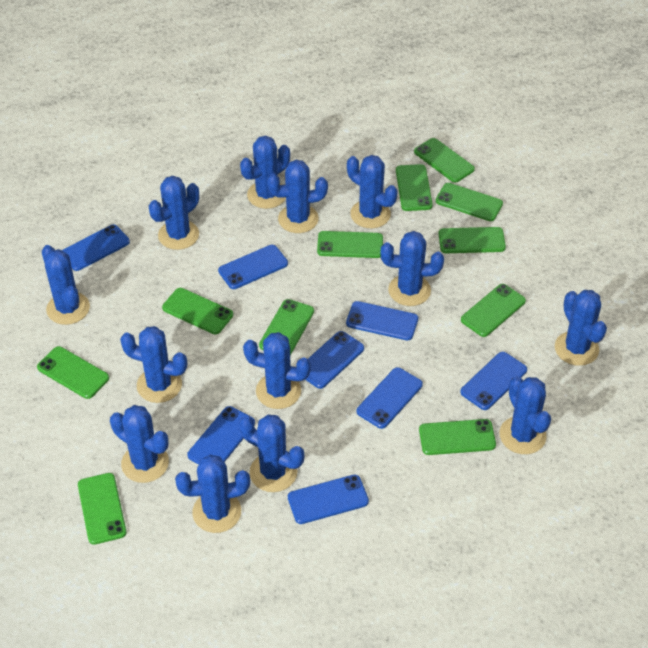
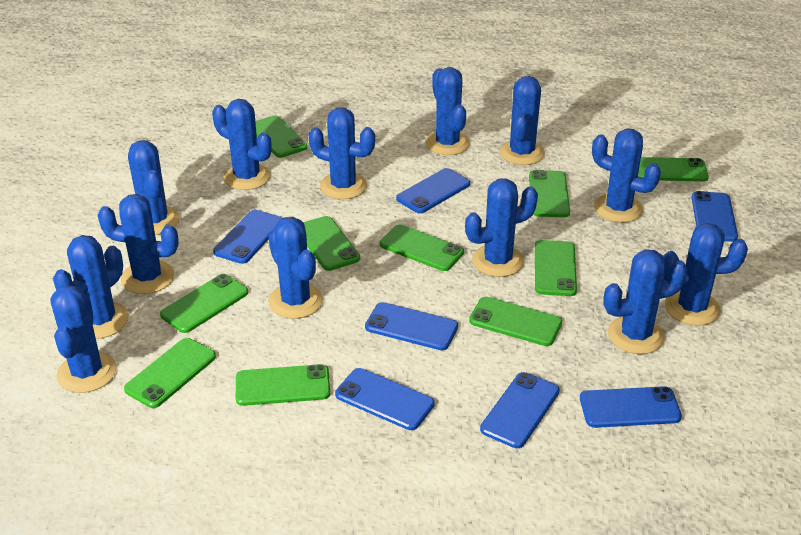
blue phone: [62,225,130,271] [187,406,255,465] [218,245,288,289] [288,475,369,524] [305,331,364,389] [346,301,418,340] [357,367,423,429] [460,352,527,410] = 8 -> [213,210,283,264] [335,368,434,430] [365,302,458,350] [396,168,470,213] [480,372,560,448] [580,386,682,428] [692,191,738,242] = 7
green phone: [37,346,109,399] [78,473,127,545] [162,288,233,334] [259,299,314,355] [317,231,383,258] [396,164,433,211] [414,138,475,182] [419,419,496,455] [436,183,503,221] [439,227,506,253] [461,284,526,337] = 11 -> [124,338,216,408] [160,274,248,333] [236,364,330,406] [255,115,308,158] [303,216,360,271] [380,225,464,271] [469,297,562,346] [529,170,570,217] [535,240,577,296] [638,157,709,182] = 10

